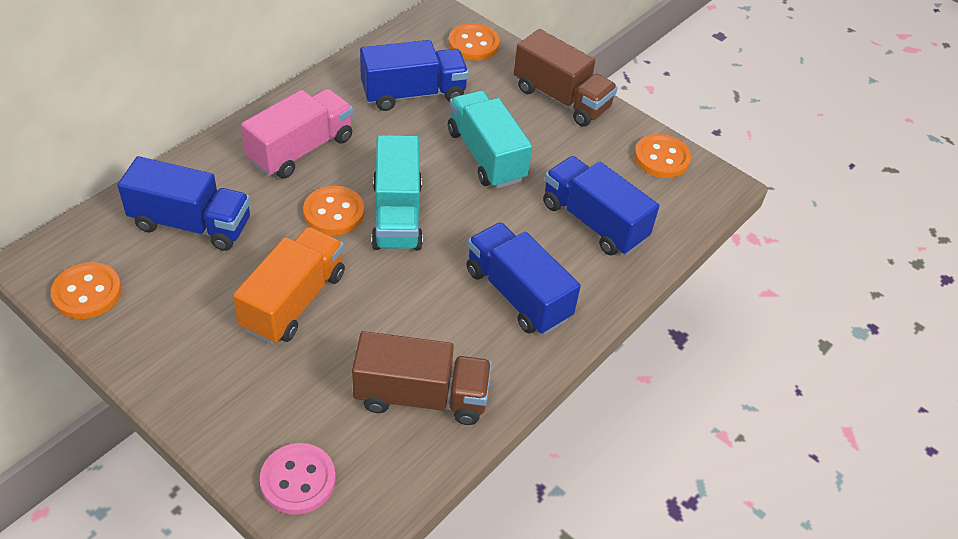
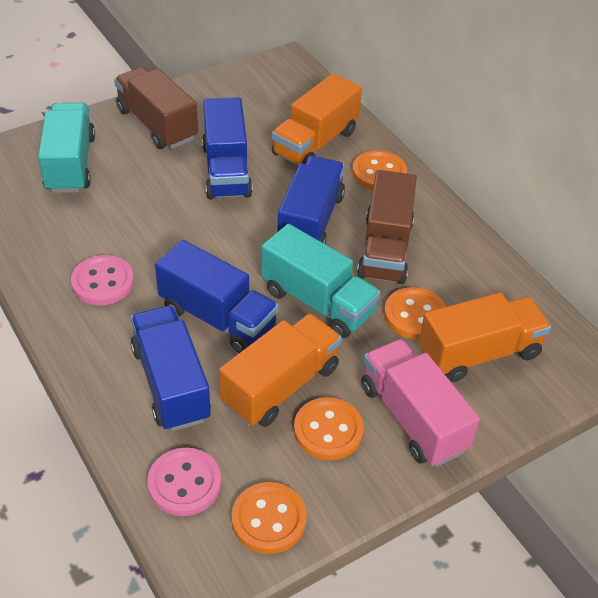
orange truck: [233,227,345,344] = 1 -> [219,313,342,427] [272,73,362,165] [419,292,551,382] = 3
pink button: [260,443,336,515] = 1 -> [71,255,134,305] [147,448,221,516] = 2

